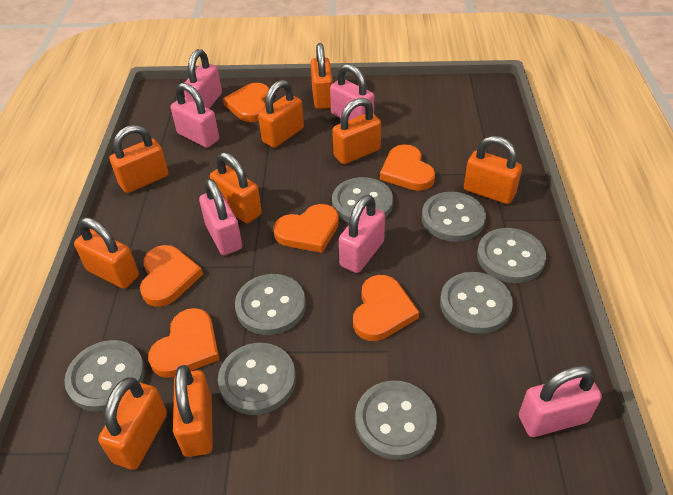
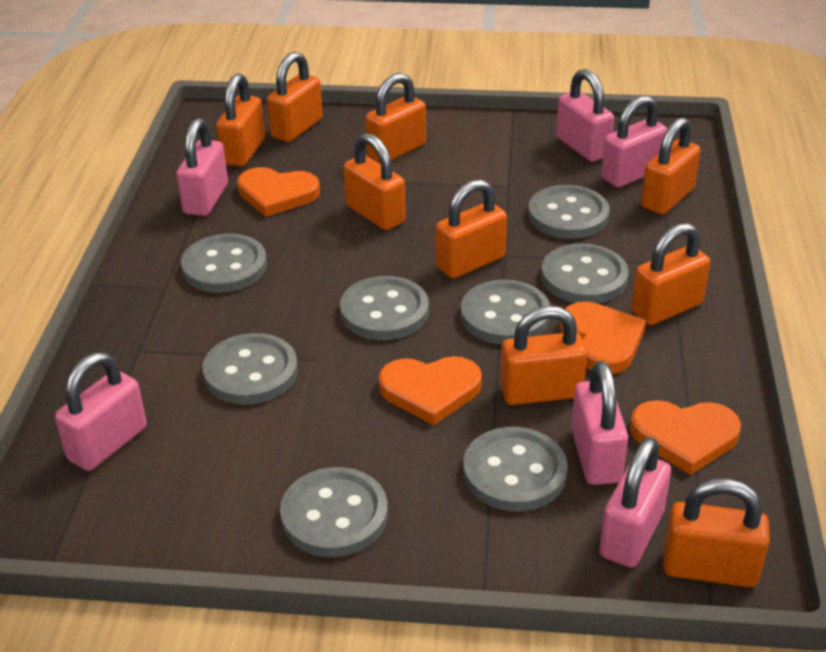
orange heart: [140,245,203,307] [148,308,220,378] [223,83,269,122] [273,204,339,253] [353,275,419,341] [380,144,435,191] = 6 -> [237,167,320,217] [379,356,482,426] [560,302,646,374] [630,400,741,475] = 4

